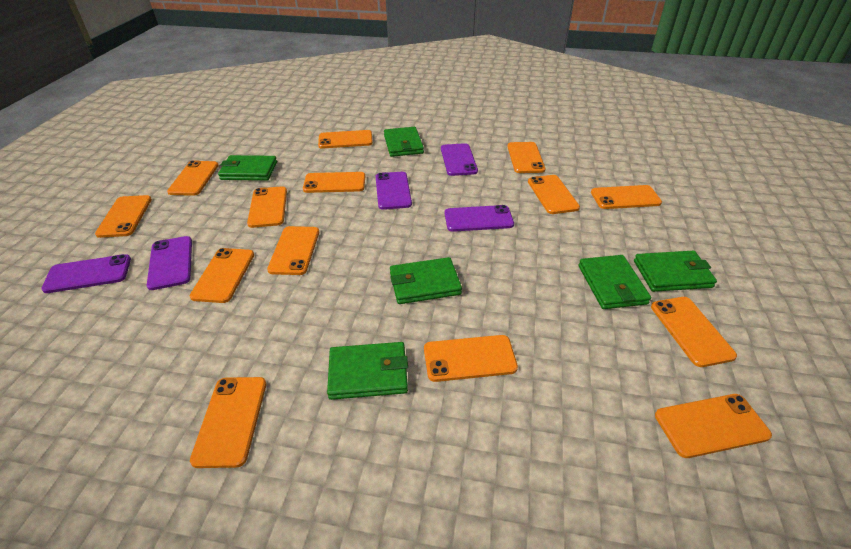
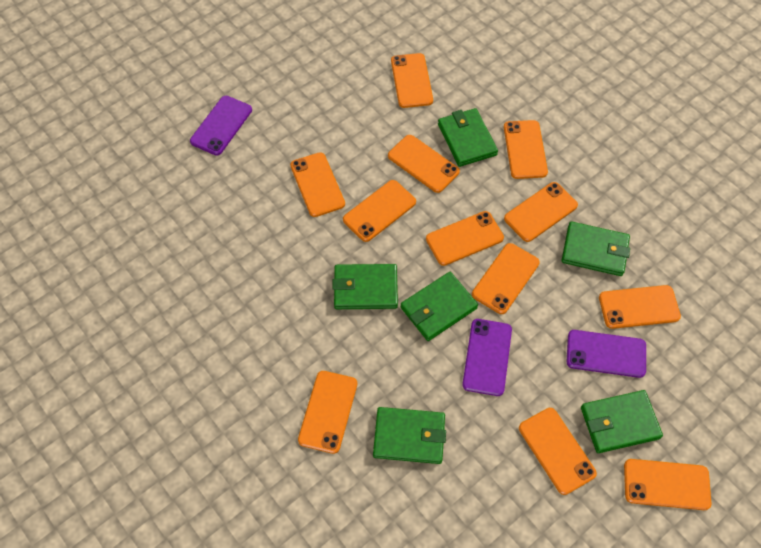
orange phone: [95,195,152,238] [167,160,219,196] [190,248,254,303] [190,377,266,468] [247,186,287,228] [267,226,319,275] [303,172,365,193] [318,130,373,149] [424,335,518,382] [507,142,545,173] [528,175,580,214] [591,185,662,209] [651,297,737,367] [655,394,772,458] = 14 -> [290,152,345,217] [298,371,357,454] [343,180,416,242] [388,135,460,193] [391,53,433,108] [426,211,504,266] [472,243,540,314] [504,120,548,179] [504,182,578,242] [519,408,597,495] [599,285,681,329] [624,459,712,510] = 12
purple phone: [41,254,131,293] [147,236,192,290] [376,172,412,210] [441,143,478,176] [444,205,514,232] = 5 -> [190,96,252,156] [462,319,512,396] [567,330,646,378] = 3

